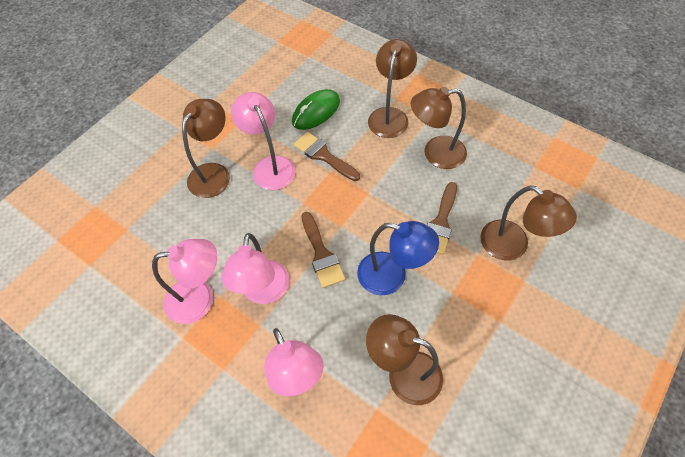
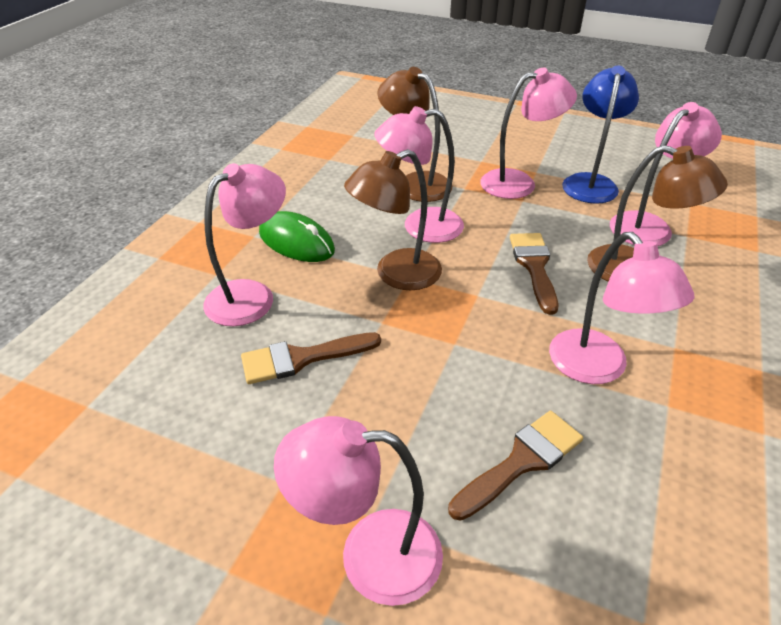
brown lamp: [182,99,230,198] [366,314,443,405] [368,39,417,138] [411,87,467,169] [481,185,577,261] = 5 -> [344,149,442,290] [378,67,452,202] [587,145,728,281] = 3
pink lamp: [152,239,217,324] [221,233,289,304] [231,92,296,190] [264,328,324,396] = 4 -> [203,163,286,326] [274,416,443,606] [374,106,464,243] [480,68,577,199] [549,232,694,384] [610,102,722,246] = 6

